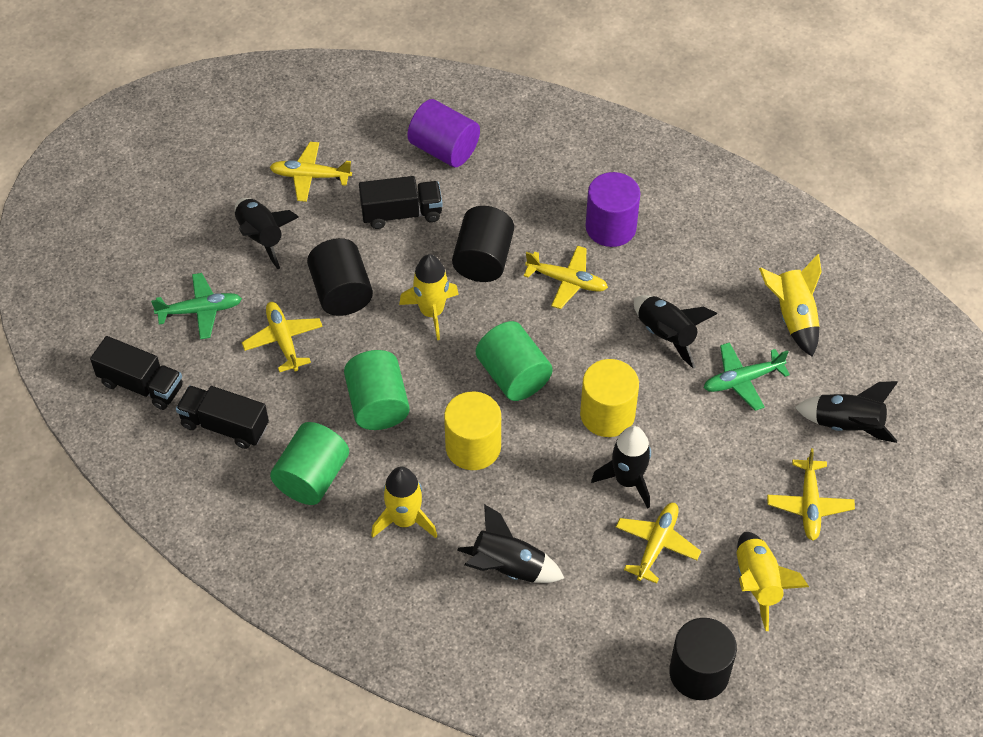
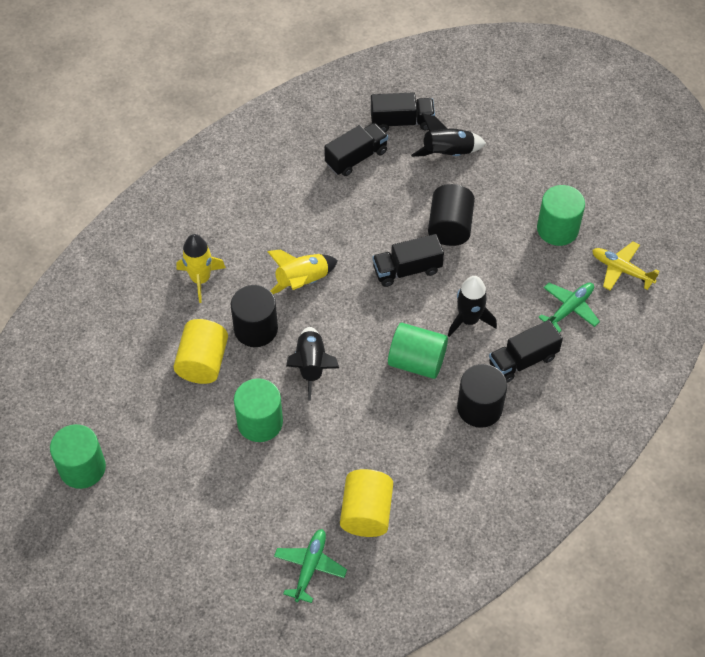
black rocket: [235,198,299,269] [457,504,564,583] [591,426,651,509] [634,295,717,369] [795,381,898,443] = 5 -> [286,327,339,401] [411,113,486,157] [448,276,497,337] = 3
black truck: [90,336,183,410] [176,385,269,449] [359,176,443,229] = 3 -> [324,123,388,176] [371,92,435,132] [372,234,444,287] [489,320,563,383] = 4
green cylinder: [270,422,349,505] [344,350,410,430] [476,321,553,401] = 3 -> [50,424,106,489] [234,378,283,442] [388,323,448,379] [537,185,585,246] = 4
purple cylinder: [407,99,480,167] [586,172,641,247] = 2 -> none = 0
yellow plane: [242,302,323,372] [270,142,352,202] [524,246,608,309] [616,503,701,584] [767,448,855,541] = 5 -> [592,241,659,291] = 1
yellow rocket: [371,467,437,538] [399,254,459,340] [737,532,809,631] [759,254,822,356] = 4 -> [177,234,226,303] [267,250,338,294] = 2

